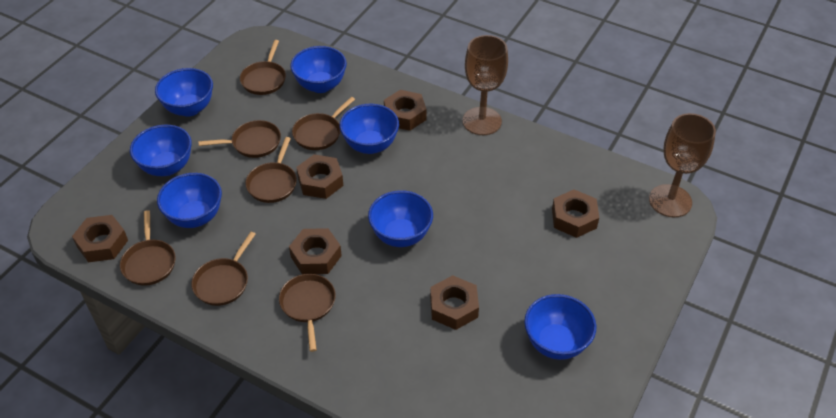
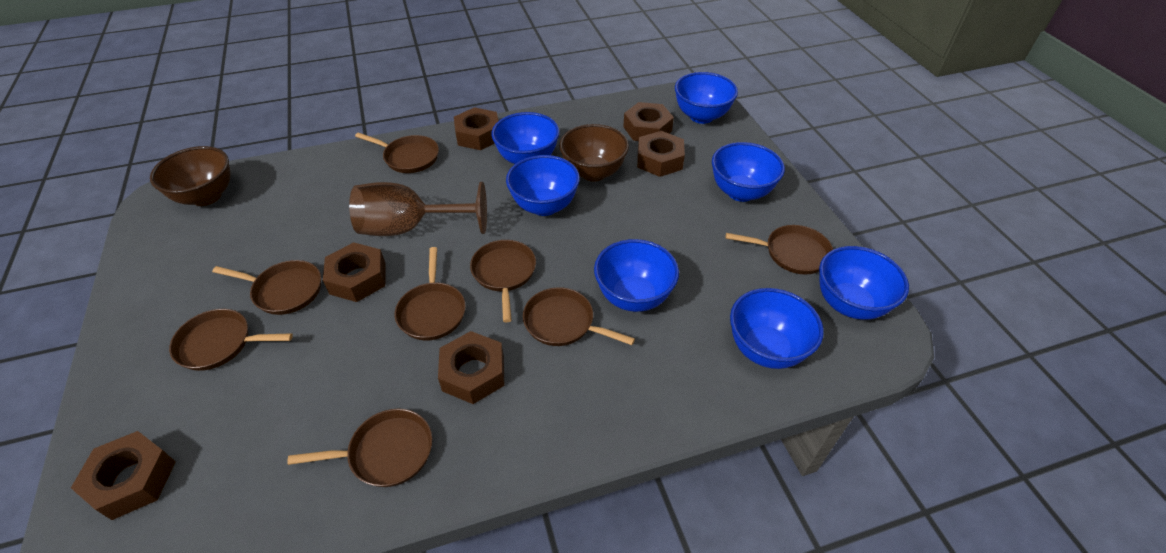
brown bowl: none = 0 -> [150,146,231,206] [559,124,629,182] = 2
brown goblet: [462,35,508,135] [649,113,716,217] = 2 -> [349,182,487,236] = 1
brown pan: [120,210,176,286] [191,232,256,306] [198,120,281,158] [240,40,286,95] [245,137,297,203] [279,274,336,352] [292,97,355,150] = 7 -> [169,309,293,371] [212,260,321,315] [287,409,432,487] [355,132,439,173] [395,247,466,340] [470,240,536,322] [523,287,635,346] [726,225,833,275] = 8

